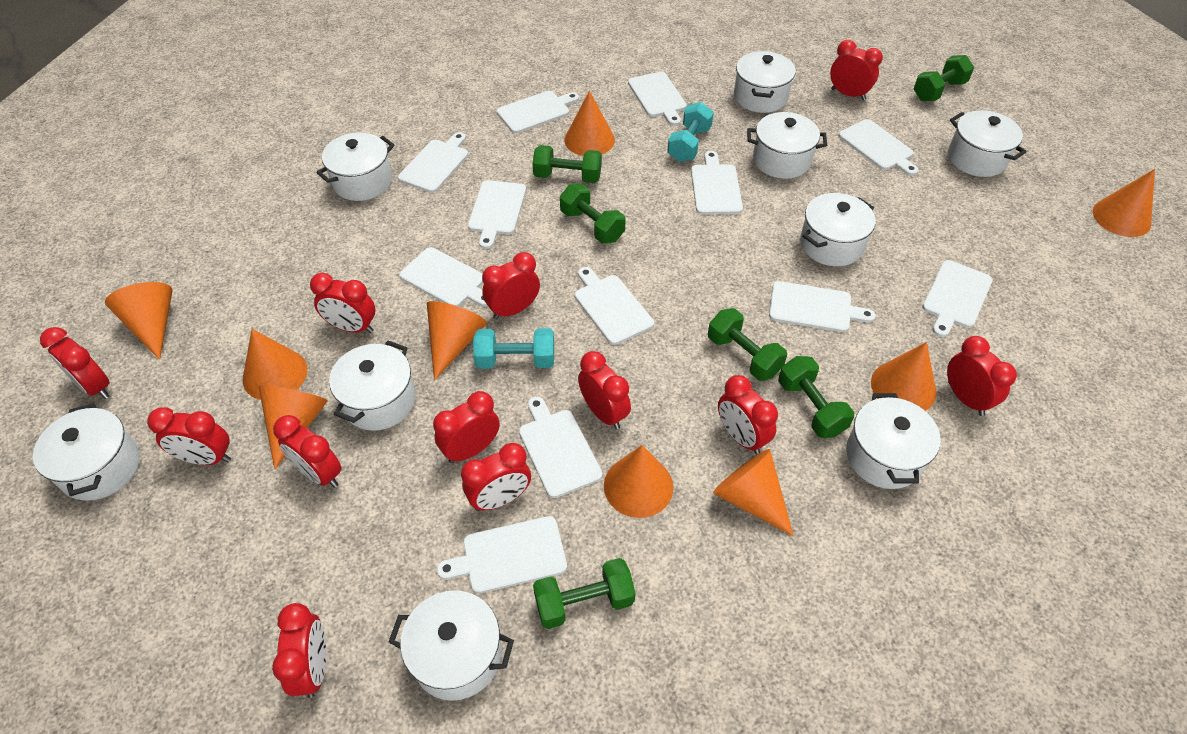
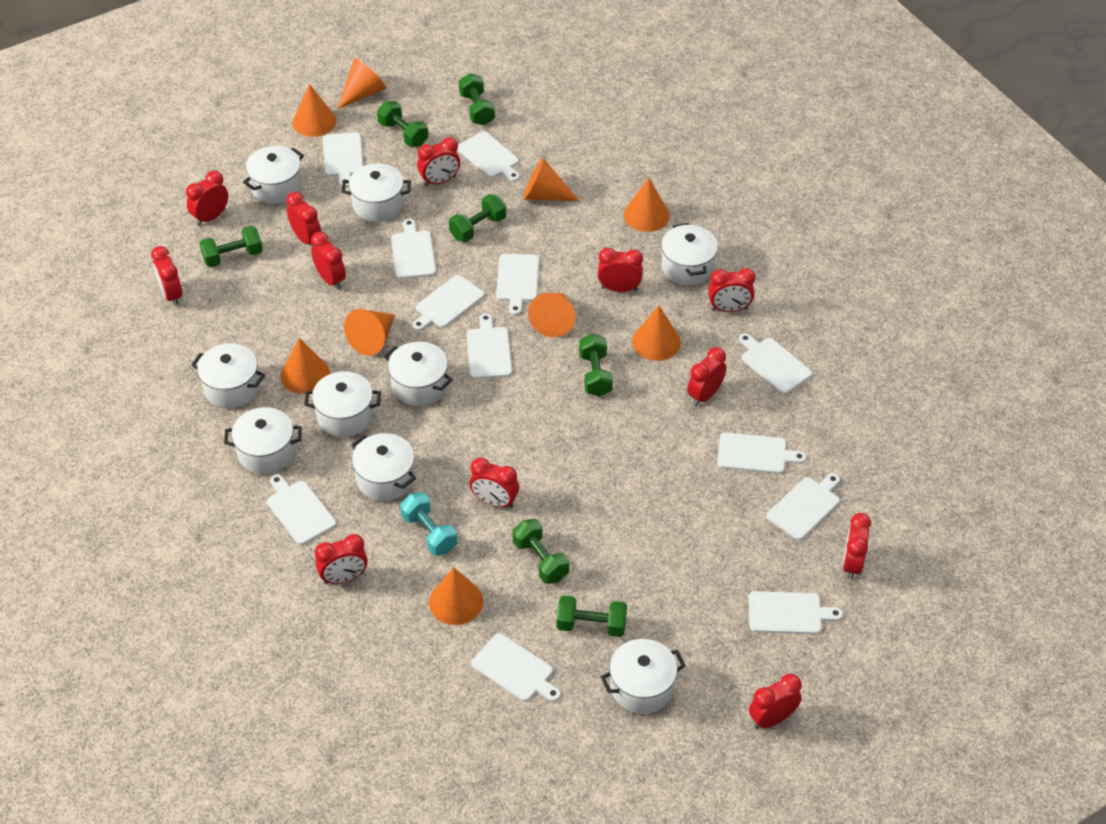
green dumbbell: [533,145,602,183] [533,558,636,629] [560,184,626,243] [708,308,787,381] [778,356,854,438] [914,55,974,101] = 6 -> [199,226,263,267] [377,101,428,147] [449,194,506,242] [459,73,495,125] [512,519,569,584] [557,596,627,637] [579,334,613,397] = 7
turquoise dumbbell: [473,328,554,369] [667,102,714,162] = 2 -> [400,492,457,556] = 1

